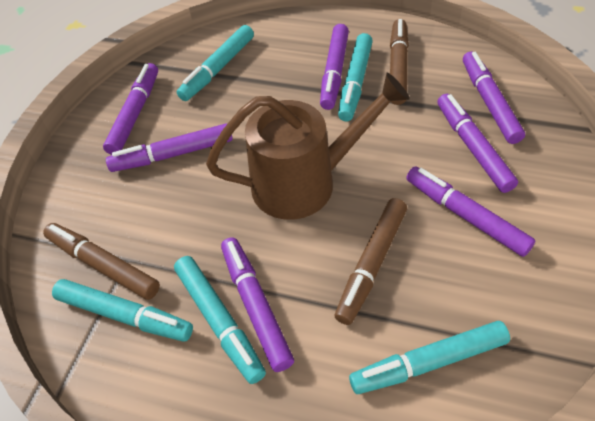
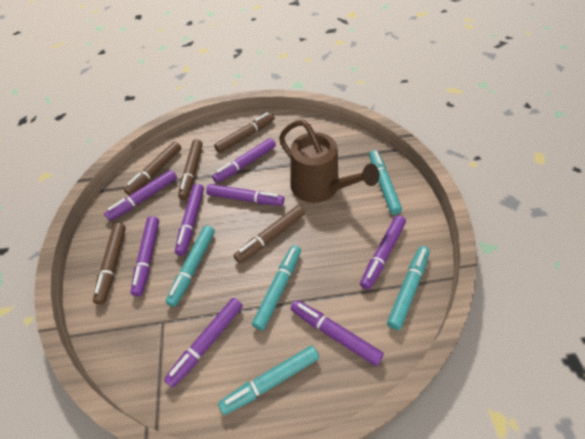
brown marker: [43,223,160,300] [335,198,407,325] [390,19,409,105] = 3 -> [93,223,126,305] [124,141,181,196] [178,139,203,200] [214,112,275,153] [233,205,305,263] = 5
purple marker: [103,63,158,155] [106,124,233,172] [221,237,294,372] [320,24,349,110] [406,167,535,257] [437,94,518,193] [463,51,525,144] = 7 -> [104,170,177,221] [131,216,159,296] [164,298,243,388] [175,184,204,256] [206,184,285,206] [212,138,276,183] [291,300,384,366] [360,215,406,290] = 8

